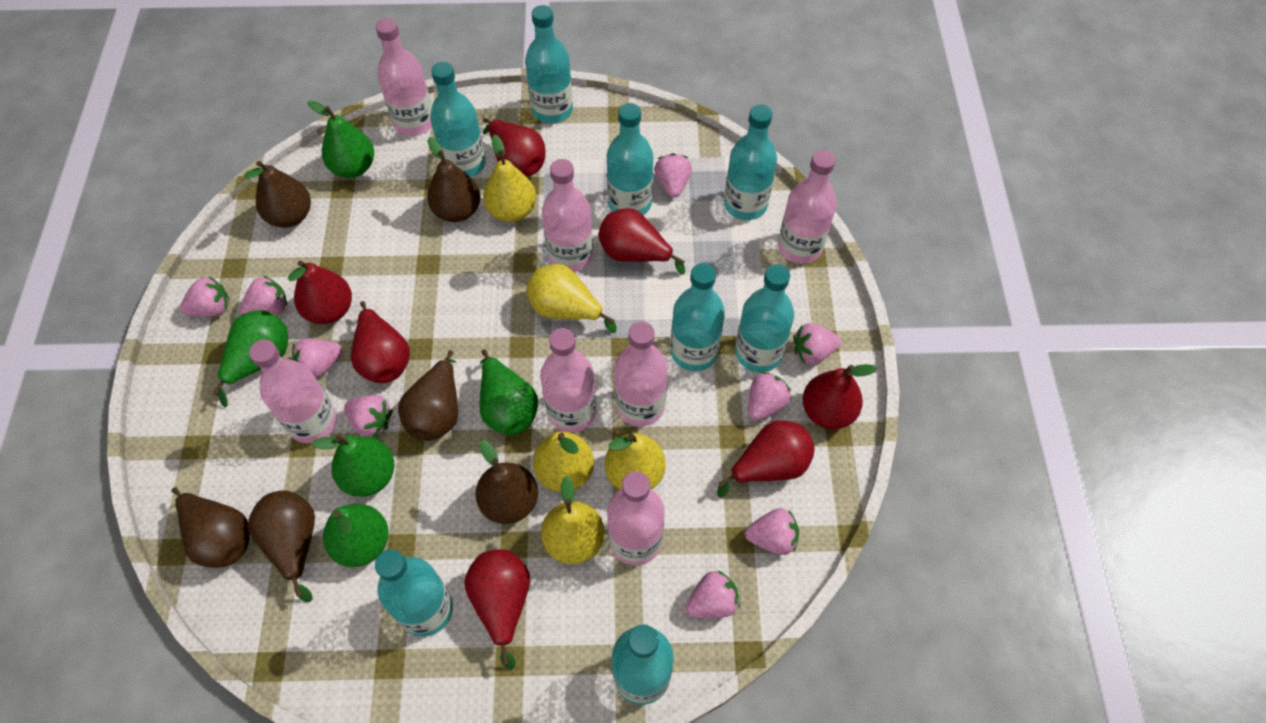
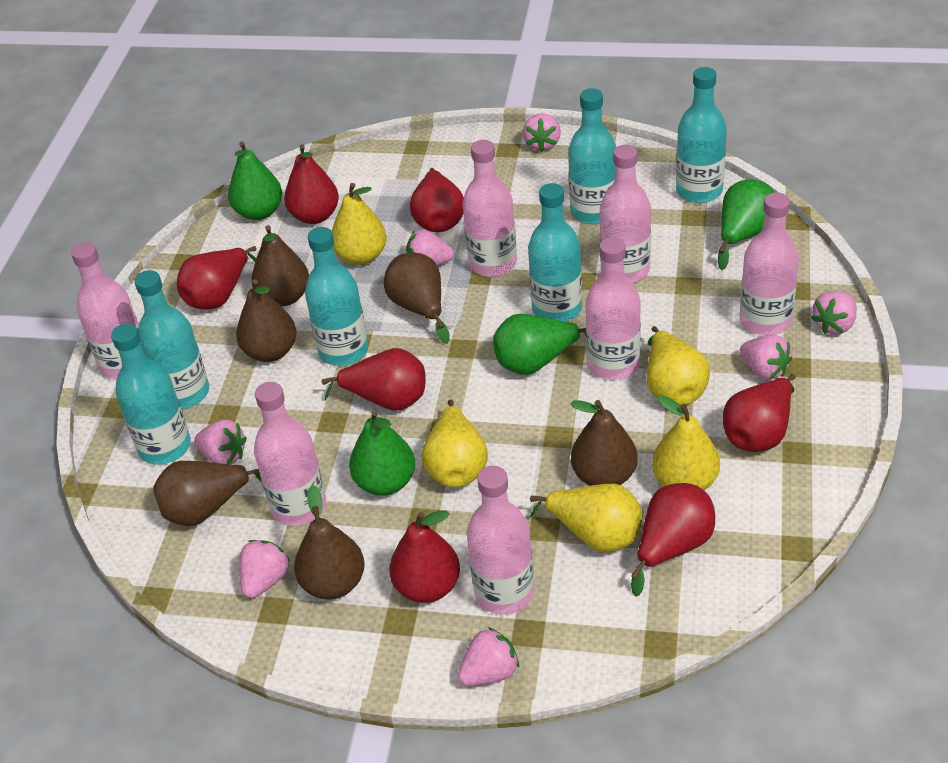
green pear: [212,310,288,407] [308,101,374,178] [311,435,394,497] [323,504,389,567] [479,349,538,435] = 5 -> [228,141,282,220] [349,410,415,496] [493,314,586,375] [718,179,775,270] = 4
pink strawberry: [180,276,229,317] [240,276,287,315] [292,338,343,378] [344,395,393,438] [654,153,692,198] [685,570,740,618] [745,508,799,555] [748,372,791,421] [793,323,841,365] = 9 -> [194,420,247,465] [239,540,290,598] [406,229,454,266] [458,627,519,686] [523,113,561,152] [740,335,792,380] [811,291,857,334] = 7
turquoise bottle: [375,549,453,637] [430,62,486,177] [525,5,573,124] [607,103,653,215] [612,624,674,705] [670,263,725,371] [724,105,777,220] [735,264,794,372] = 8 -> [111,324,191,465] [134,270,209,409] [305,227,368,366] [528,183,582,322] [568,88,616,224] [676,67,727,203] = 6

